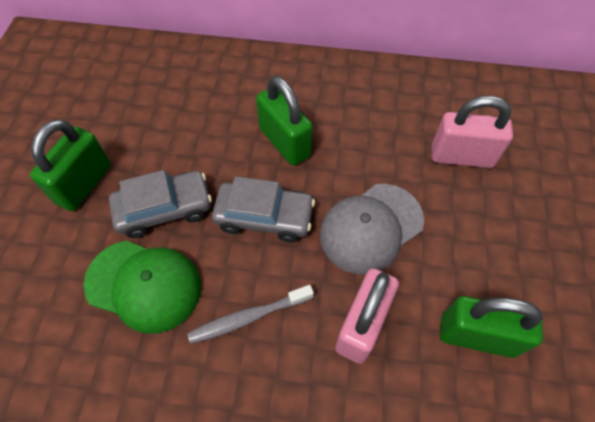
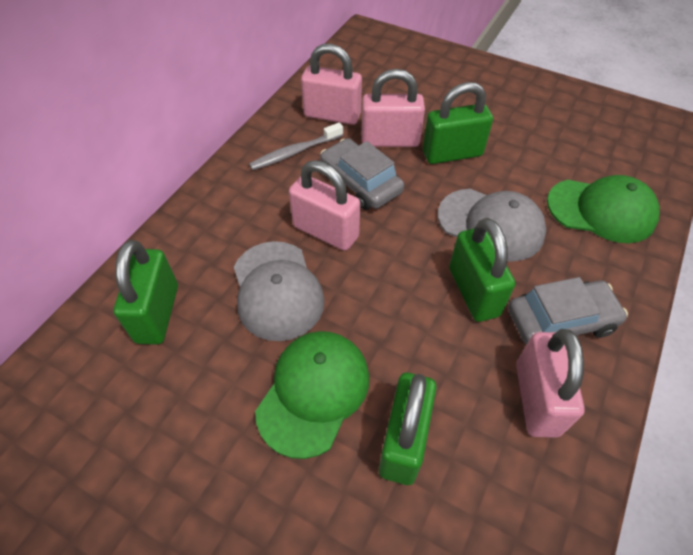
green cap: [84,241,201,334] = 1 -> [255,331,369,459] [547,175,660,243] = 2
green padlock: [30,119,111,211] [256,76,313,166] [440,296,543,358] = 3 -> [113,240,178,345] [379,373,437,485] [423,82,493,164] [449,218,516,322] = 4
grey cap: [320,184,424,274] = 1 -> [234,241,325,341] [438,189,546,262] = 2
pink padlock: [335,268,399,364] [432,96,513,168] = 2 -> [289,160,360,251] [301,43,362,125] [361,69,425,147] [516,329,585,438] = 4

